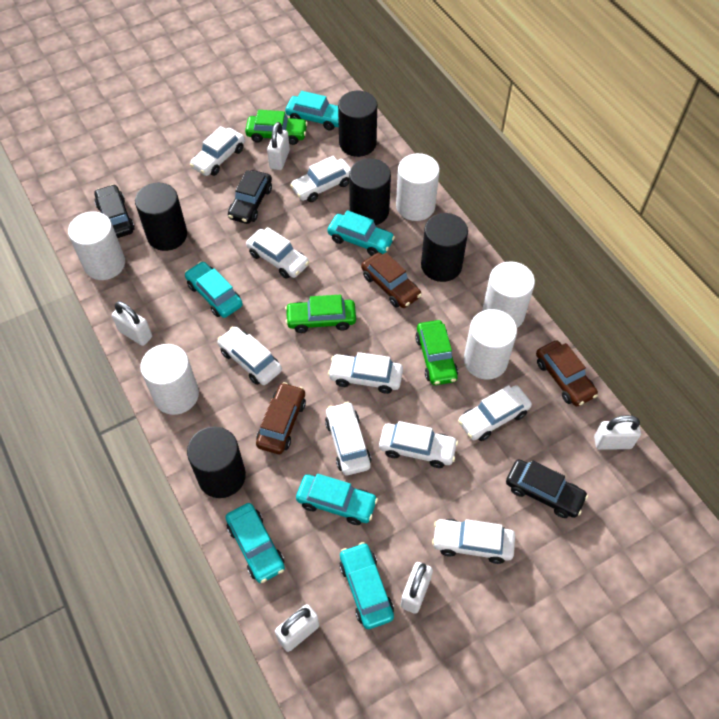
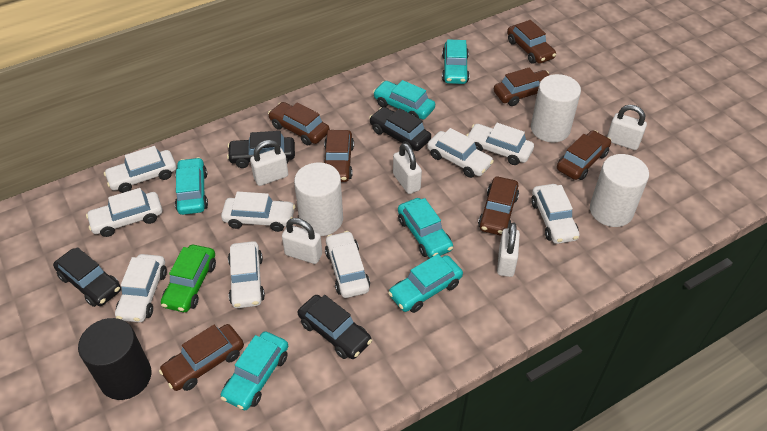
black car: [95,184,135,238] [228,170,272,224] [506,460,588,518] = 3 -> [53,247,121,307] [227,131,295,168] [298,295,372,359] [369,107,431,151] = 4
black cylinder: [135,183,187,251] [187,426,246,498] [338,91,377,157] [349,158,391,225] [421,213,468,282] = 5 -> [78,318,152,400] = 1
brown car: [256,382,306,454] [361,252,422,308] [536,340,598,406] = 3 -> [159,324,244,391] [268,102,330,145] [324,130,354,182] [478,177,519,236] [494,68,549,106] [507,20,556,64] [557,130,611,180] = 7
green car: [245,110,308,145] [285,295,356,333] [415,320,458,385] = 3 -> [161,245,216,312] = 1
white cylinder: [68,211,125,280] [140,344,199,415] [396,153,439,221] [464,309,517,380] [482,261,535,328] = 5 -> [294,162,343,236] [531,74,581,142] [590,154,649,227] = 3

